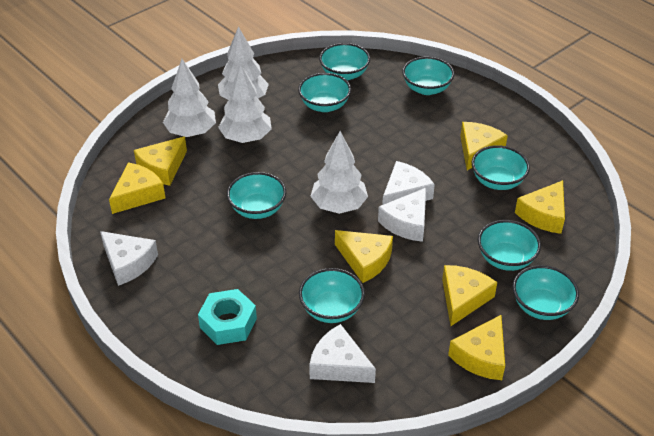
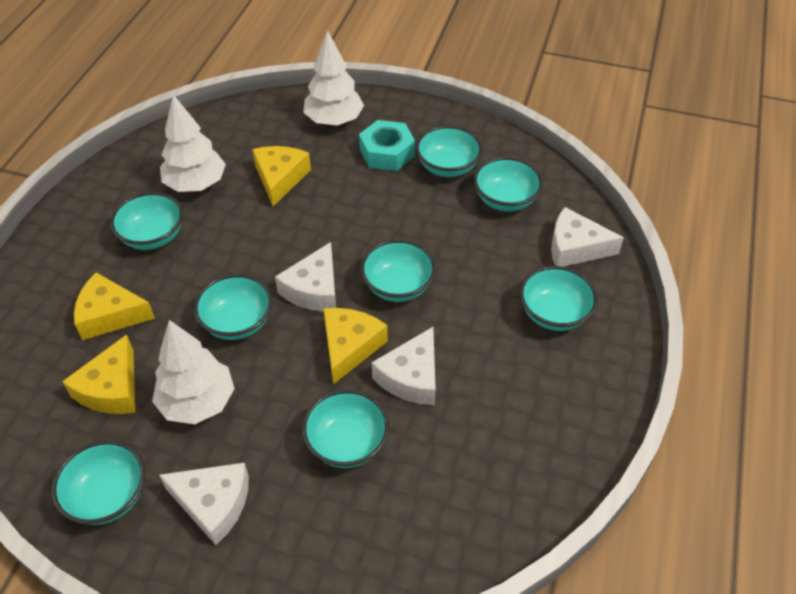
white tree: [163,59,216,137] [218,26,269,100] [218,64,272,143] [310,131,368,214] = 4 -> [152,320,235,424] [160,94,226,192] [303,31,364,125] = 3
yellow cheese: [109,162,166,214] [134,136,187,186] [335,230,393,283] [442,265,497,326] [448,315,505,380] [460,122,508,170] [515,180,565,234] = 7 -> [62,334,135,414] [74,272,155,340] [252,146,311,206] [323,308,388,385] = 4

